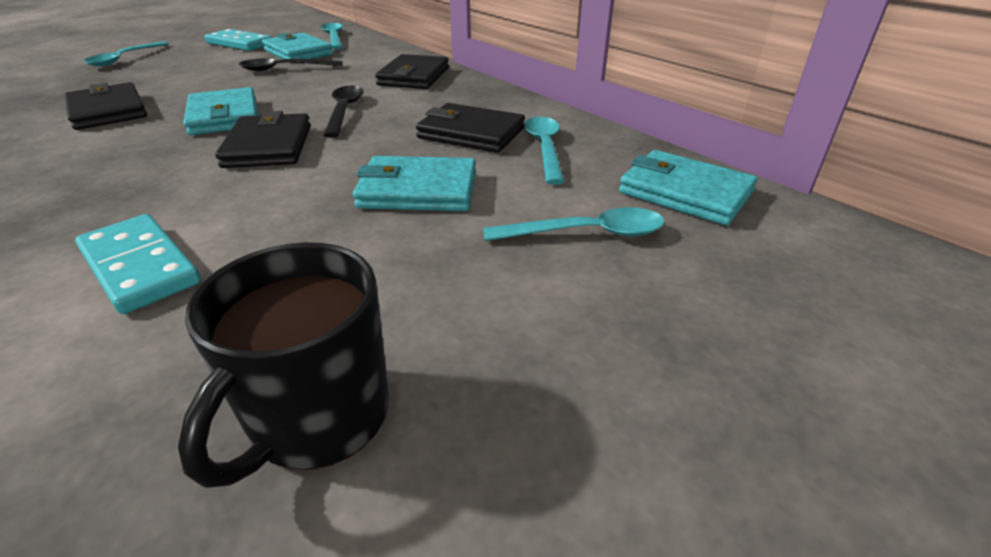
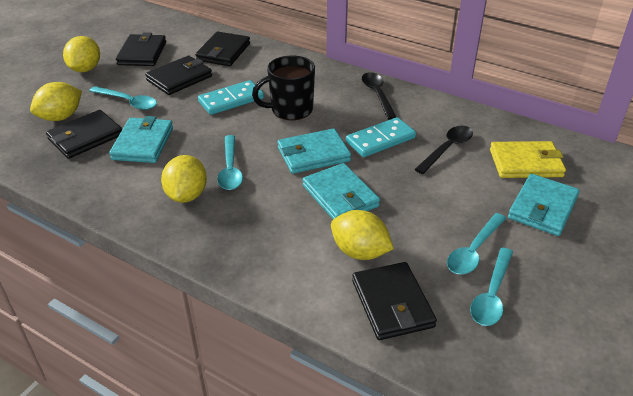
black wallet: [65,82,147,130] [215,111,311,168] [375,54,449,89] [416,103,525,153] = 4 -> [46,110,122,159] [116,32,166,66] [145,56,212,95] [195,32,250,66] [352,262,437,340] = 5
yellow lemon: none = 0 -> [30,82,82,121] [63,36,100,72] [161,155,207,203] [331,210,394,260] = 4
yellow wallet: none = 0 -> [490,141,566,178] = 1

